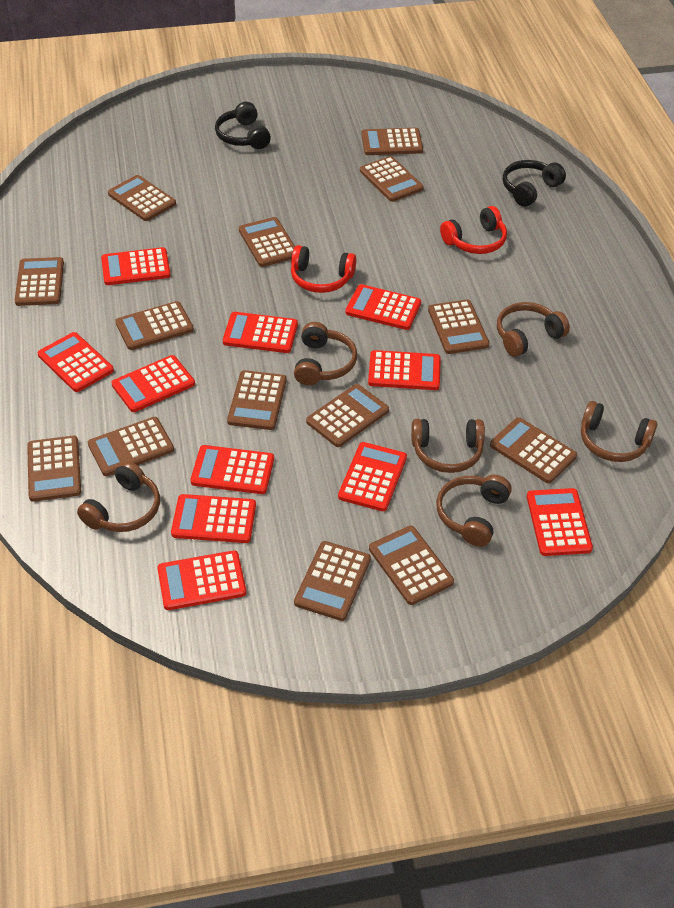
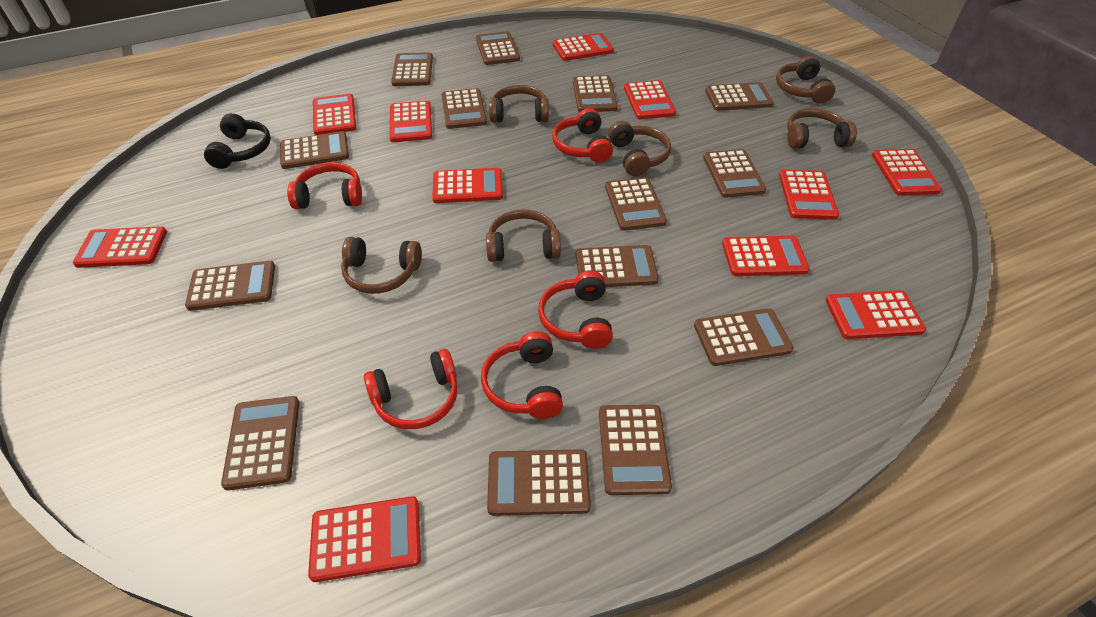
black headphones: [215,102,271,149] [503,160,566,207] = 2 -> [204,113,271,169] = 1
red headphones: [291,245,356,293] [440,206,507,254] = 2 -> [287,162,362,209] [364,349,458,429] [481,331,563,419] [538,271,613,349] [552,108,613,163] = 5

